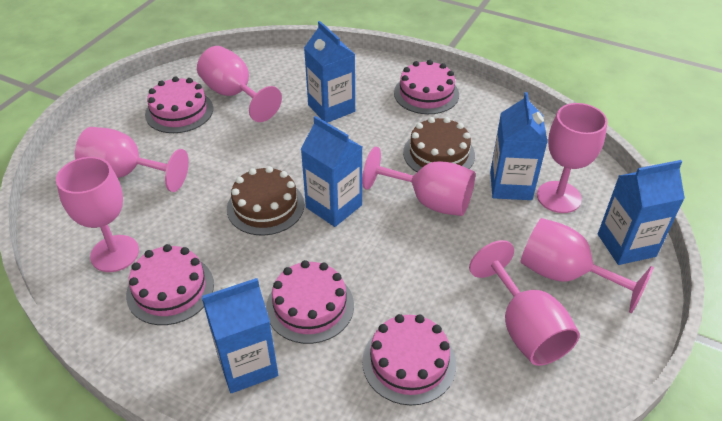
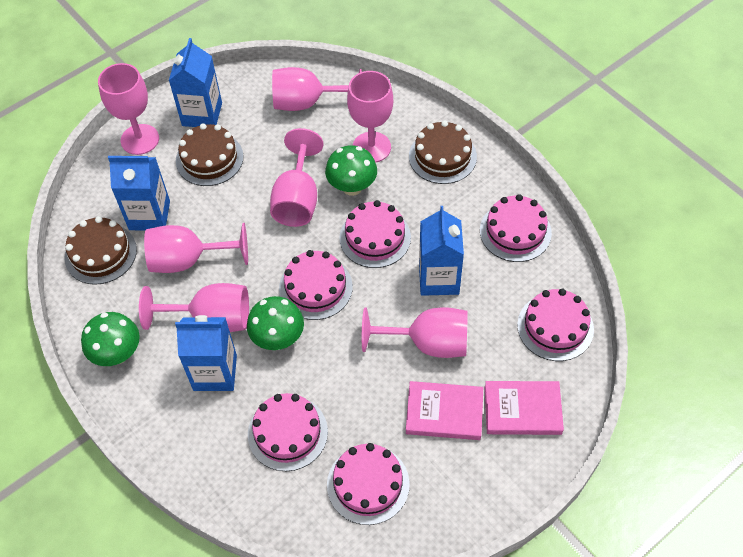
blue carton: [202,278,278,393] [301,116,362,227] [304,21,355,123] [490,92,547,200] [598,160,685,265] = 5 -> [108,156,170,230] [169,38,222,127] [175,315,237,391] [419,206,464,296] = 4
brown cake: [227,166,304,235] [403,117,475,172] = 2 -> [64,216,137,285] [176,123,244,186] [409,121,477,184] = 3
green mushroom: none = 0 -> [81,312,140,366] [247,296,304,350] [325,145,377,196] = 3
pink book: none = 0 -> [406,381,483,440] [485,381,564,435] = 2
pink cake: [126,244,214,325] [145,77,213,133] [266,260,354,344] [362,314,456,405] [394,60,459,114] = 5 -> [248,393,328,471] [279,250,353,320] [327,443,410,525] [339,200,411,268] [480,194,552,262] [517,289,594,361] = 6

